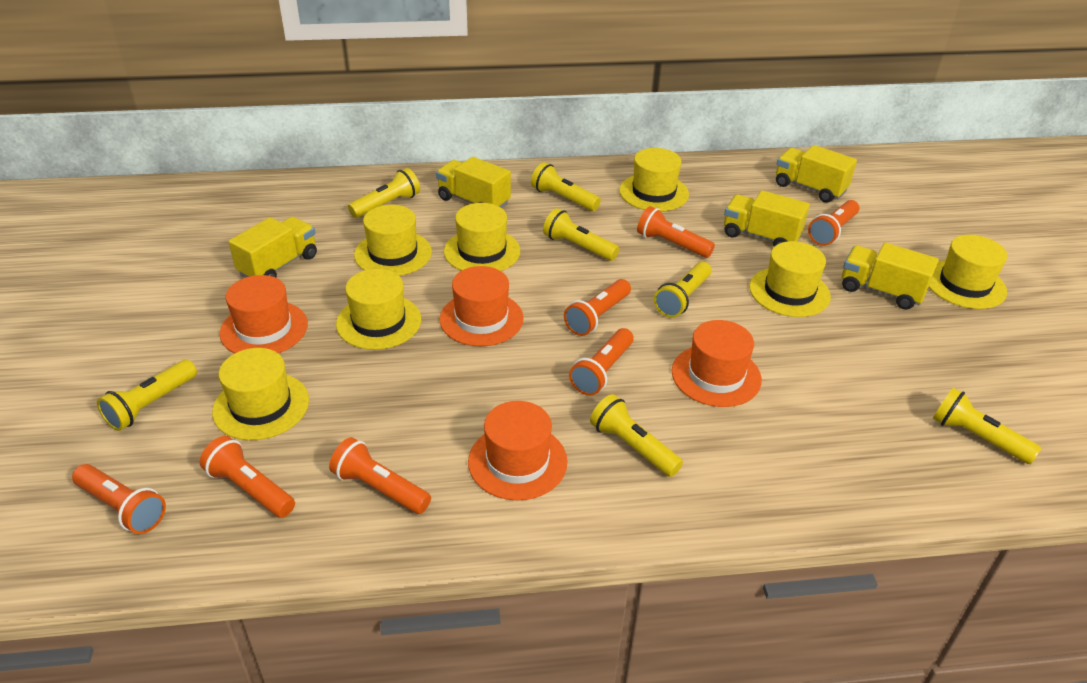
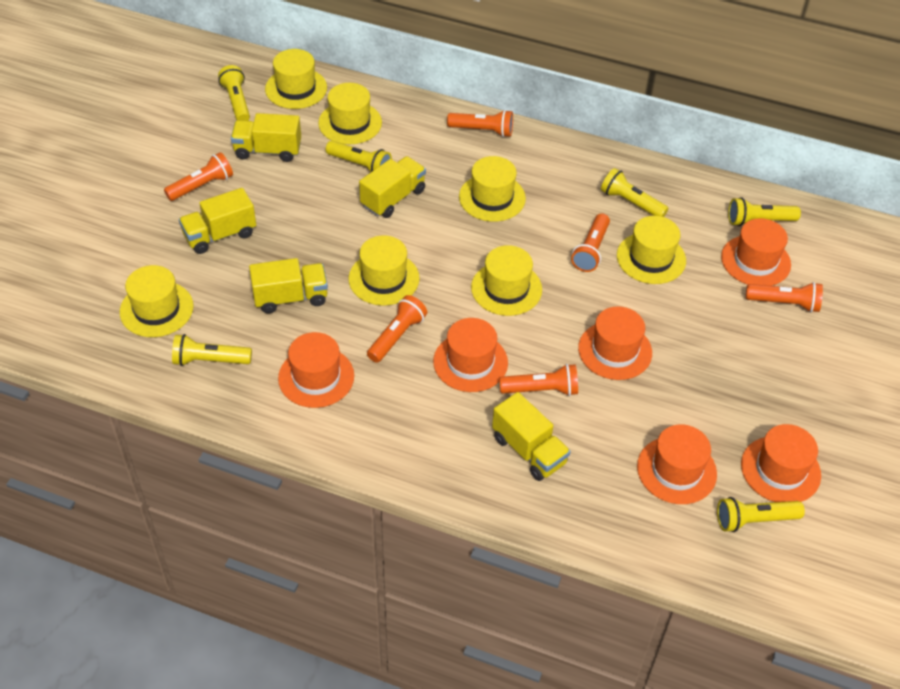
orange flashlight: [72,464,166,534] [200,436,295,518] [329,437,431,514] [564,279,631,336] [569,328,634,396] [637,206,715,258] [808,200,859,246] = 7 -> [164,152,233,201] [367,295,427,363] [447,110,513,137] [499,364,578,396] [571,213,610,272] [746,282,823,312] = 6
orange hat: [220,275,308,353] [440,266,524,346] [468,401,568,501] [672,320,762,407] = 4 -> [278,332,354,408] [433,318,508,392] [578,306,652,380] [637,424,717,504] [721,218,791,286] [741,424,821,502] = 6
yellow flashlight: [97,359,197,431] [348,168,420,218] [531,162,601,211] [543,208,619,261] [590,394,683,477] [654,262,712,318] [933,388,1041,464] = 7 -> [172,334,252,366] [218,65,250,121] [326,141,392,172] [601,168,668,217] [717,497,805,532] [728,197,801,226] = 6

